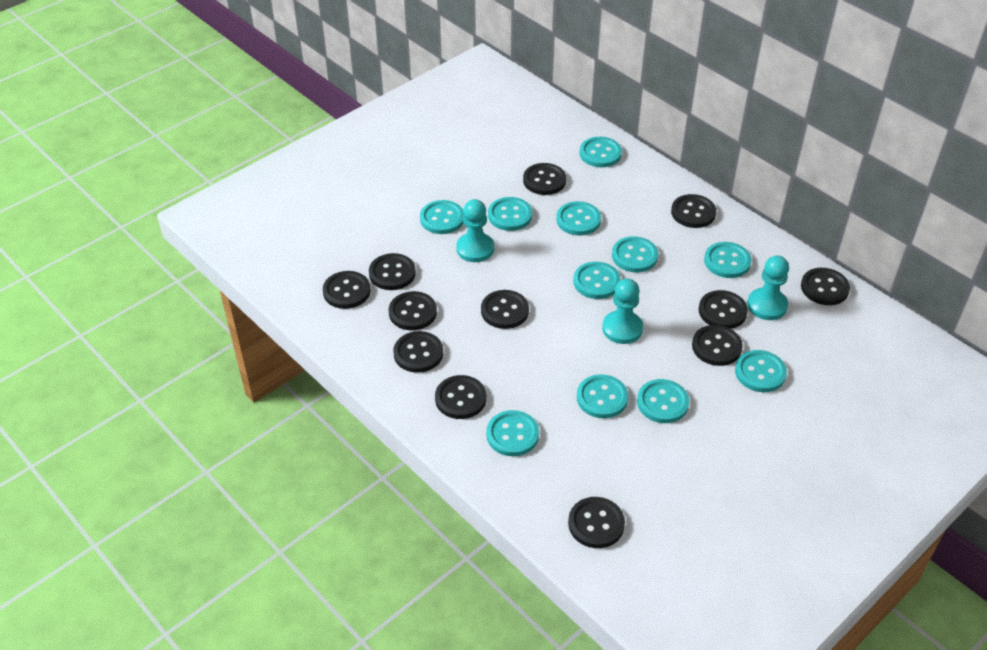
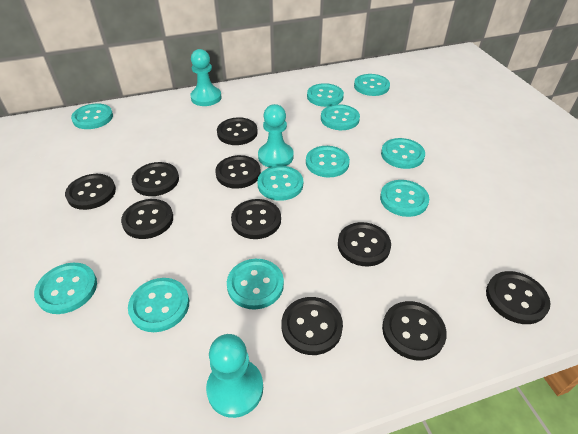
black button: [323,271,371,309] [369,253,416,290] [389,291,437,330] [393,331,443,373] [435,375,486,419] [481,290,529,329] [523,163,566,195] [568,497,625,548] [671,194,716,228] [692,325,743,366] [699,290,748,329] [801,268,850,305] = 12 -> [65,174,116,210] [121,199,173,239] [132,162,179,196] [215,155,261,189] [217,117,258,145] [231,199,281,239] [281,297,343,355] [338,222,391,266] [382,301,447,360] [486,271,550,324] = 10

